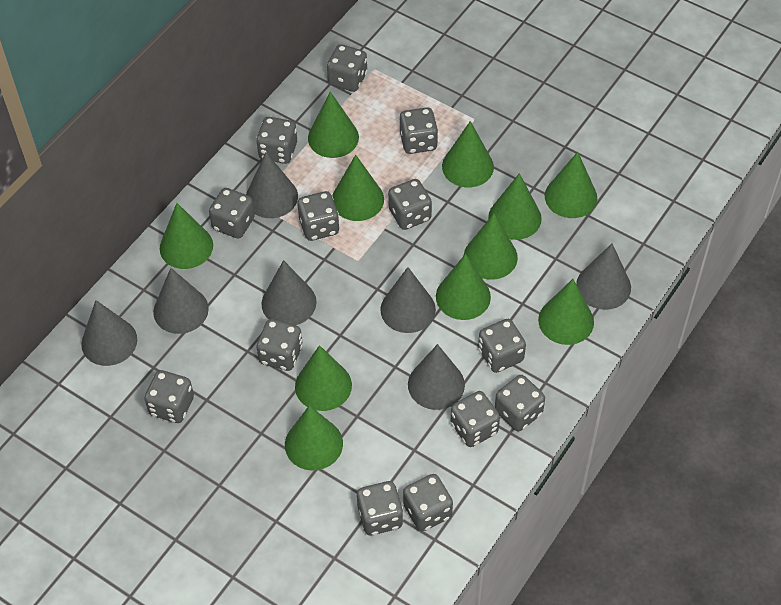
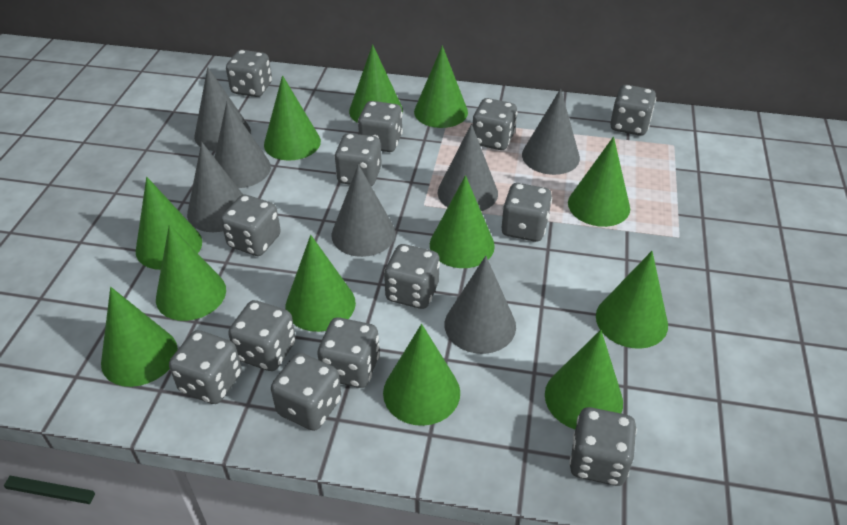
green cone: [160,203,213,269] [285,405,343,470] [295,345,352,411] [308,91,359,158] [332,155,384,221] [436,254,491,320] [442,121,494,187] [464,213,518,280] [488,173,542,240] [538,279,594,345] [545,152,597,218] = 11 -> [101,287,178,387] [136,177,202,270] [156,224,226,321] [264,75,321,161] [285,235,356,332] [349,44,403,123] [383,324,460,426] [414,45,468,128] [430,175,495,268] [545,330,623,429] [568,136,630,227] [596,251,668,349] = 12

